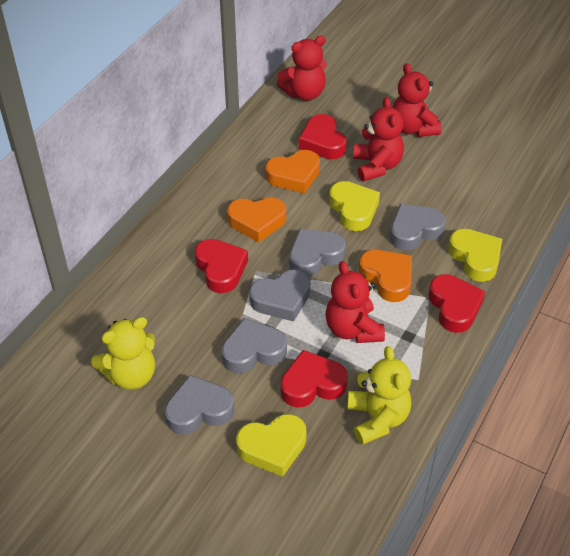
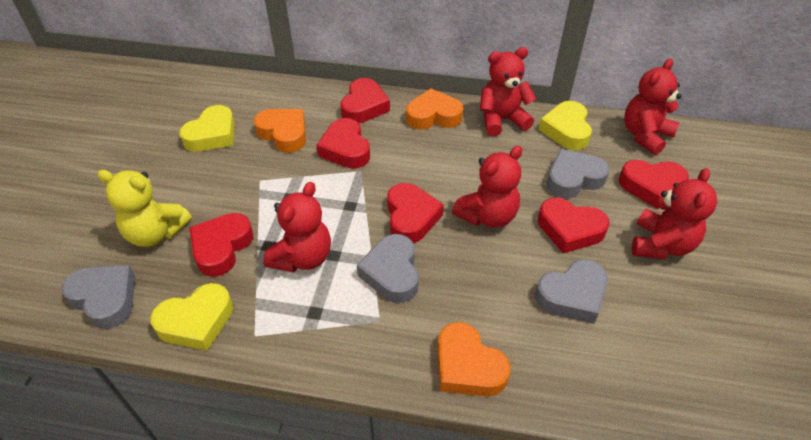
grey heart: [165,375,235,435] [222,318,287,373] [249,270,310,322] [290,229,346,277] [390,204,446,251] = 5 -> [62,265,135,329] [357,234,419,303] [535,259,608,324] [547,149,609,199] = 4
red heart: [195,239,248,293] [281,350,348,407] [299,114,347,159] [428,274,485,333] = 4 -> [189,213,253,277] [316,118,370,169] [340,78,390,123] [387,183,444,243] [538,198,609,253] [619,160,689,209] = 6
red teddy bear: [277,36,327,101] [326,261,385,343] [353,97,404,181] [392,63,442,137] = 4 -> [263,182,331,272] [452,146,522,228] [480,47,536,136] [624,59,682,155] [632,168,717,259] = 5
yellow teddy bear: [91,317,155,390] [348,346,411,445] = 2 -> [97,170,192,247] = 1

